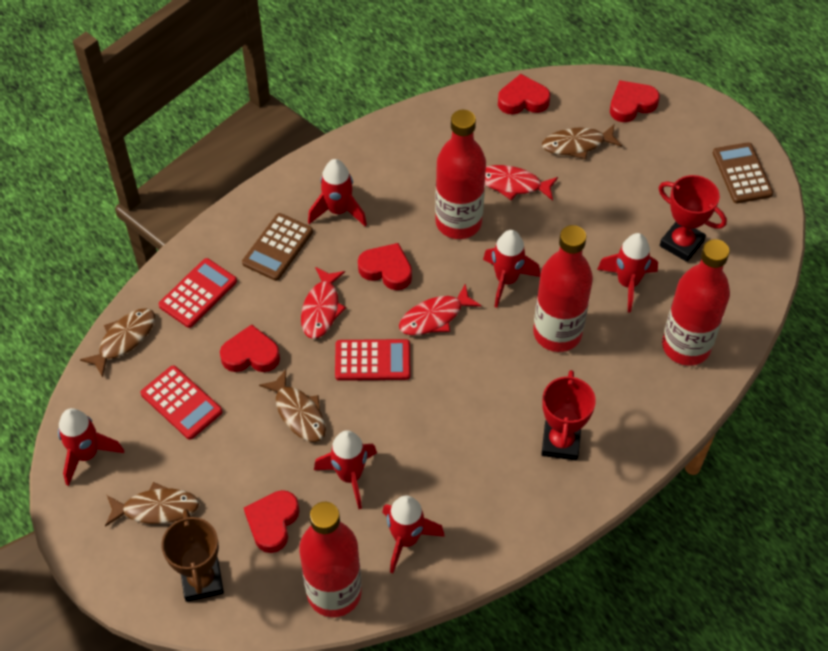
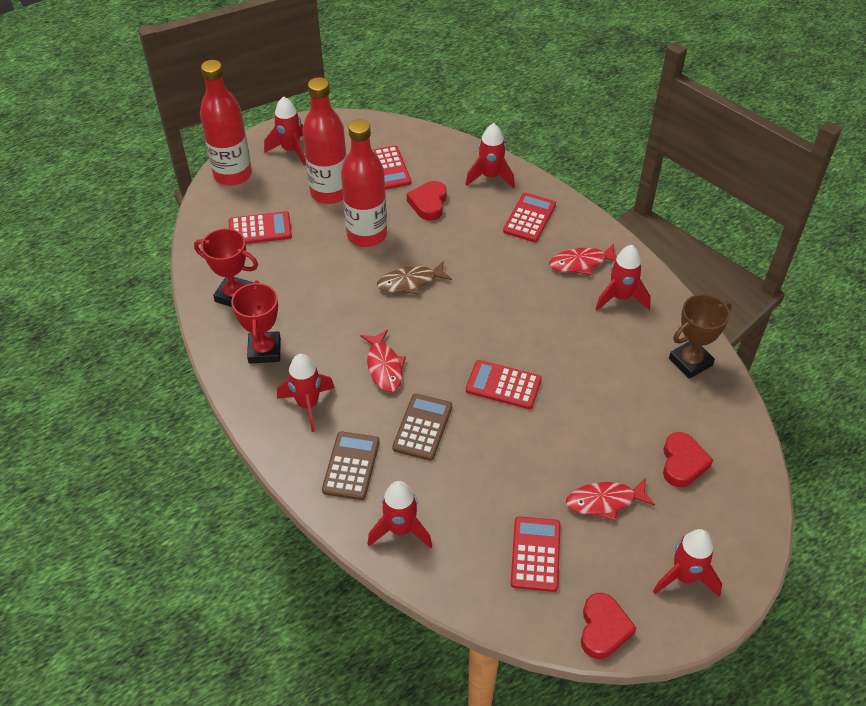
brown fish: [80,308,155,377] [105,482,199,527] [259,370,326,442] [542,125,622,159] = 4 -> [377,261,452,294] = 1
red bottle: [299,502,362,617] [435,110,486,239] [533,225,593,352] [662,239,730,366] = 4 -> [200,60,252,186] [302,77,347,204] [341,119,387,247] = 3
red calculator: [141,366,223,440] [159,258,237,328] [335,339,411,381] = 3 -> [229,211,292,244] [372,145,411,190] [466,360,542,409] [503,193,556,242] [511,516,561,592] = 5
red heart: [220,324,280,372] [244,490,299,553] [358,243,412,290] [498,74,550,115] [610,80,660,122] = 5 -> [407,181,447,221] [581,593,637,659] [663,432,713,487] = 3

